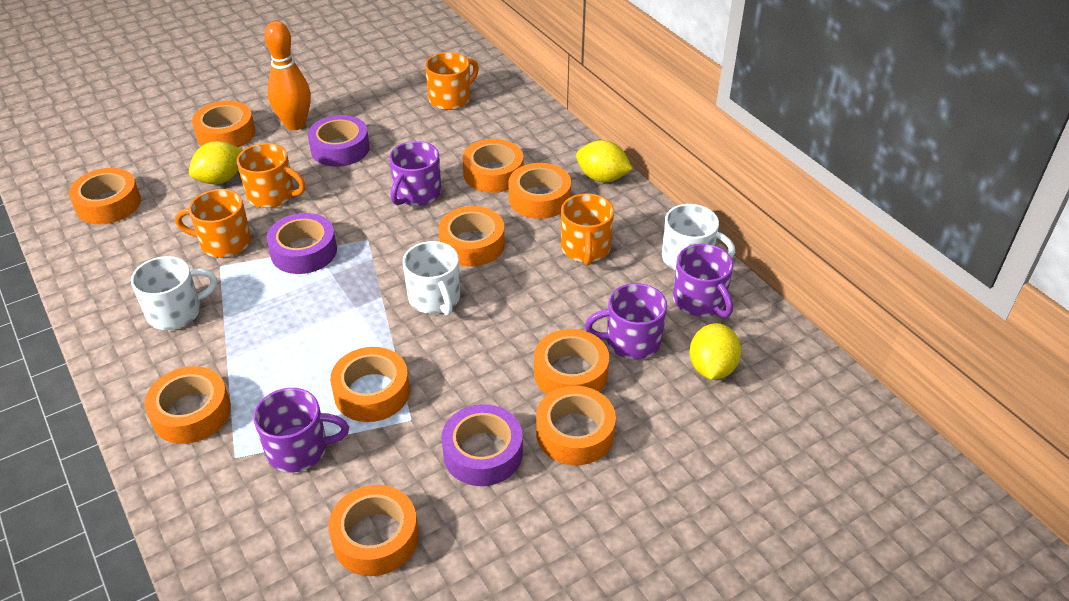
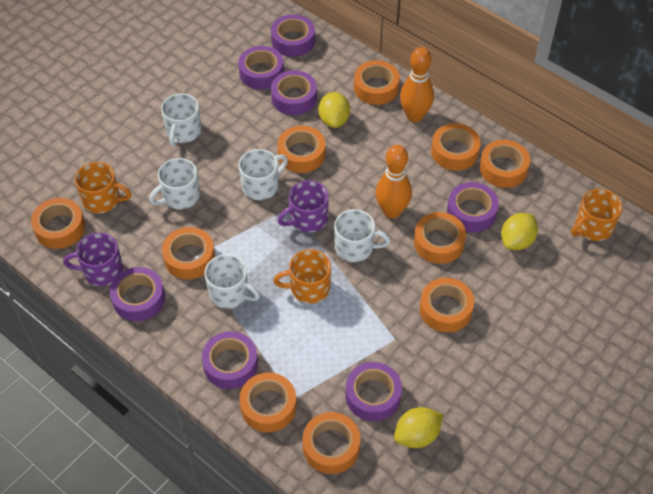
orange bowling pin: [264,21,311,130] = 1 -> [376,145,412,218] [400,47,434,122] = 2
orange mug: [175,189,251,258] [237,143,306,208] [425,52,479,110] [561,193,614,266] = 4 -> [75,162,131,214] [273,249,331,304] [571,189,623,241] = 3
purple mug: [253,388,349,473] [389,141,441,206] [585,283,667,359] [673,244,733,318] = 4 -> [63,233,123,286] [278,180,329,233] = 2
purple tape: [266,213,337,274] [308,115,370,167] [441,404,523,486] = 3 -> [110,267,165,322] [202,331,258,389] [238,46,284,90] [271,14,315,57] [271,70,317,115] [345,362,402,421] [447,182,499,232] = 7
white mug: [131,256,217,330] [403,241,460,316] [662,204,735,271] = 3 -> [149,158,200,210] [161,93,202,146] [205,254,260,309] [239,149,288,200] [334,209,390,262] = 5

